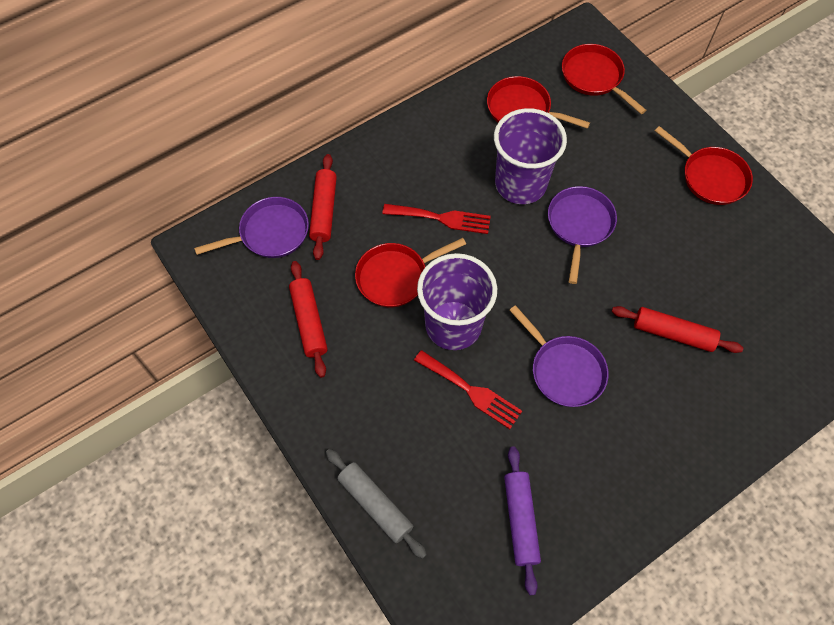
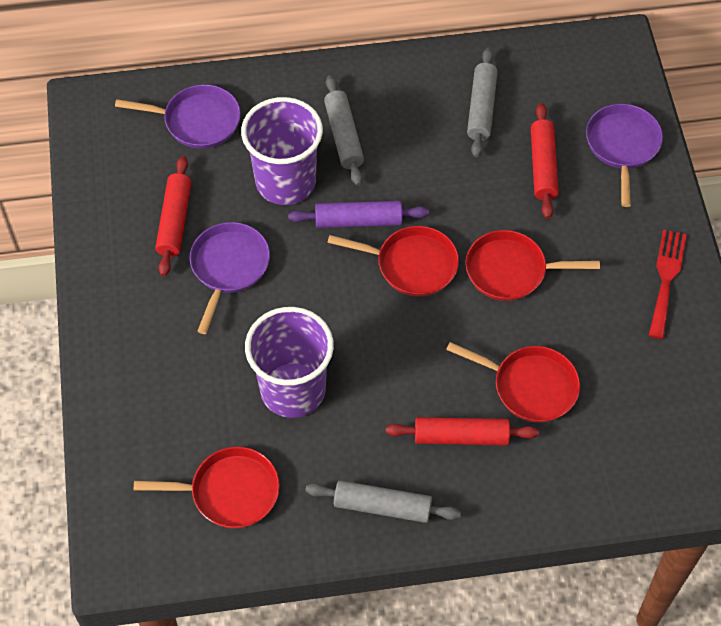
grey rolling pin: [326,449,427,559] = 1 -> [305,480,461,523] [324,75,364,186] [467,48,498,158] = 3
red fork: [382,204,491,234] [414,350,522,429] = 2 -> [649,229,687,339] = 1

